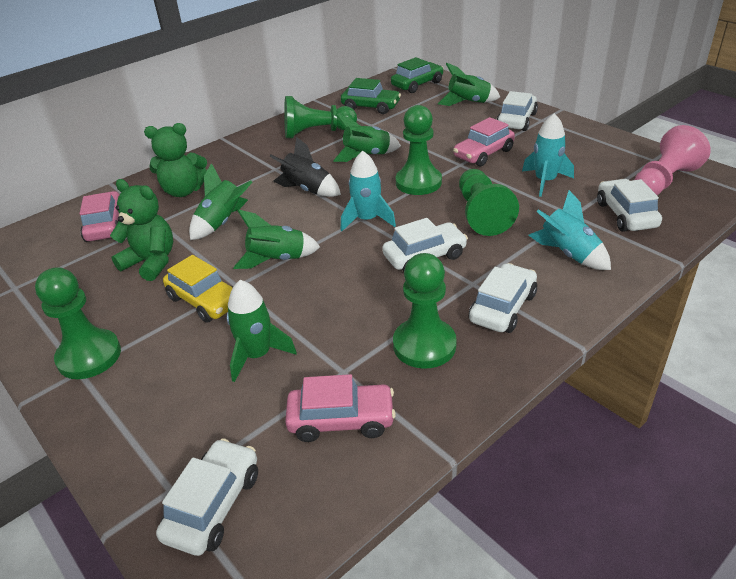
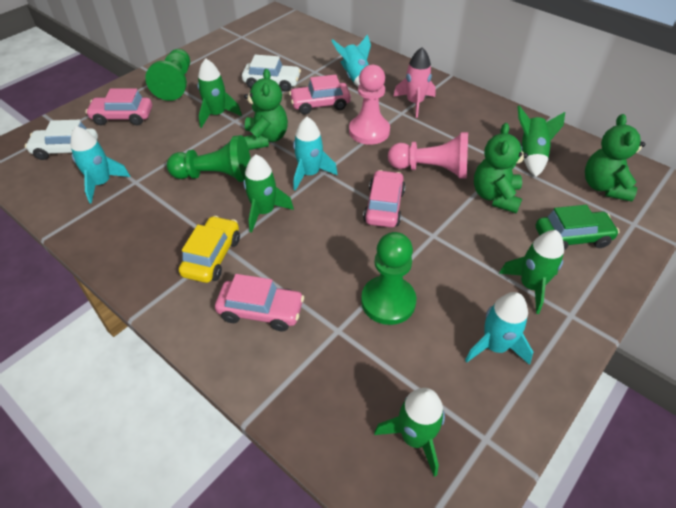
black rocket: [270,137,341,197] = 1 -> none = 0
green car: [341,78,401,114] [391,57,444,93] = 2 -> [536,205,620,250] = 1
green pawn: [35,267,121,379] [284,96,357,138] [393,253,457,369] [396,105,442,195] [459,169,519,236] = 5 -> [145,49,190,101] [167,135,250,182] [361,232,416,325] = 3
green teddy bear: [110,179,173,281] [144,123,207,197] = 2 -> [244,69,288,150] [474,123,528,213] [585,114,645,202] = 3
pink car: [79,191,119,242] [285,374,396,442] [453,117,515,166] = 3 -> [85,88,152,125] [215,274,304,331] [289,75,351,114] [363,170,406,228] = 4
pink pawn: [634,125,711,195] = 1 -> [349,65,390,145] [388,132,468,179] = 2
pink rocket: none = 0 -> [393,47,436,118] = 1
turquoise rocket: [341,151,396,231] [522,113,574,197] [528,190,611,270] = 3 -> [70,126,130,203] [293,117,338,191] [331,34,371,87] [465,292,533,365] = 4
white car: [156,438,258,556] [382,218,468,271] [469,263,537,333] [497,91,538,131] [597,179,662,232] = 5 -> [25,120,98,160] [242,55,301,92] = 2

